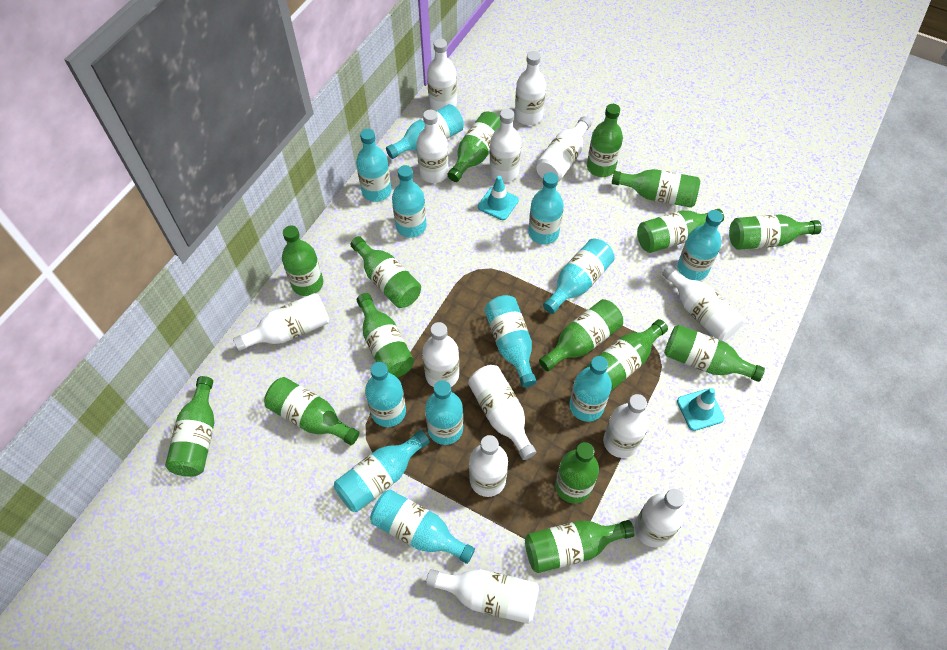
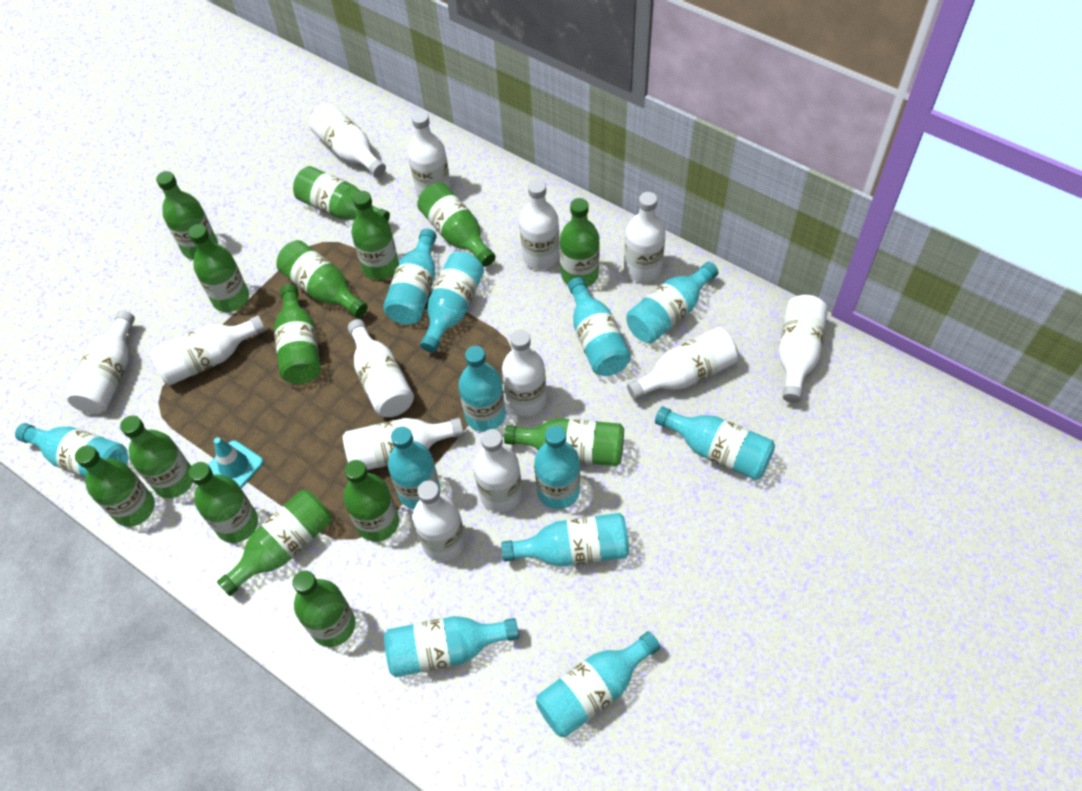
turquoise traffic cone: [478,176,519,220] [677,388,724,431] = 2 -> [208,437,263,488] = 1

